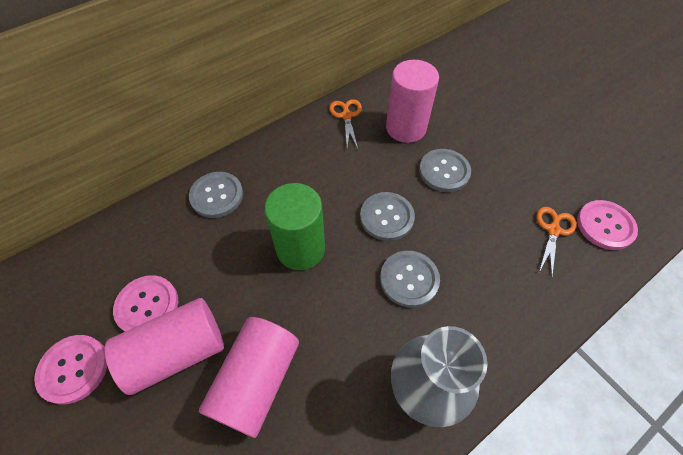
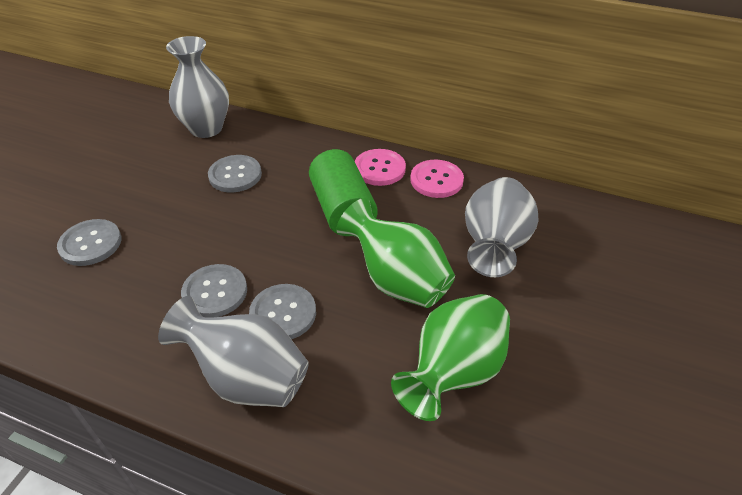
green vase: none = 0 -> [337,198,455,308] [391,294,510,421] = 2
grey vase: [391,326,487,427] = 1 -> [158,296,309,407] [166,36,229,138] [465,177,538,277] = 3
orange scissors: [329,99,362,149] [536,207,577,276] = 2 -> none = 0
pink button: [34,335,107,404] [113,275,178,331] [577,200,638,250] = 3 -> [355,149,406,186] [410,160,464,198] = 2
pink cylinder: [105,298,224,395] [199,317,299,438] [386,60,439,143] = 3 -> none = 0

